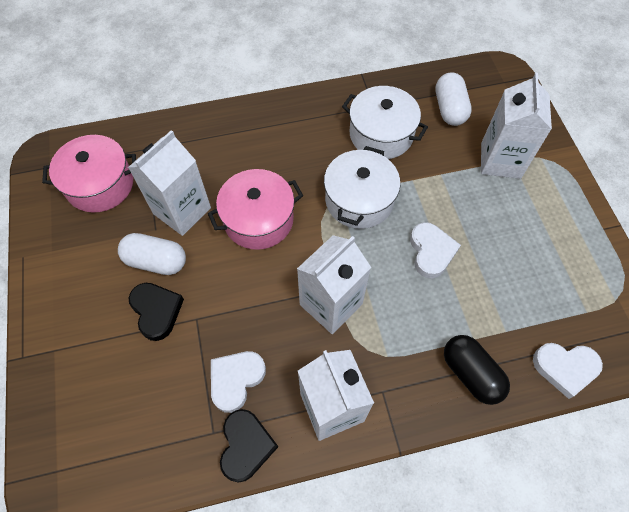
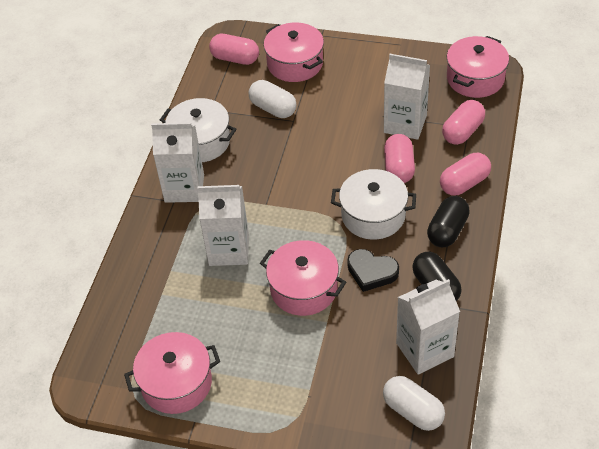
black capsule: [444,335,510,405] = 1 -> [412,252,462,301] [427,196,470,247] = 2
black heart: [129,283,184,341] [220,409,278,483] = 2 -> [347,249,399,292] = 1
pink capsule: none = 0 -> [209,34,259,65] [384,134,415,183] [440,153,491,196] [442,100,485,145] = 4
pink pot: [42,135,136,213] [208,169,303,250] = 2 -> [124,332,220,414] [260,240,346,316] [264,23,324,82] [447,36,509,98] = 4
white heart: [211,351,266,413] [410,222,461,278] [533,343,603,399] = 3 -> none = 0

